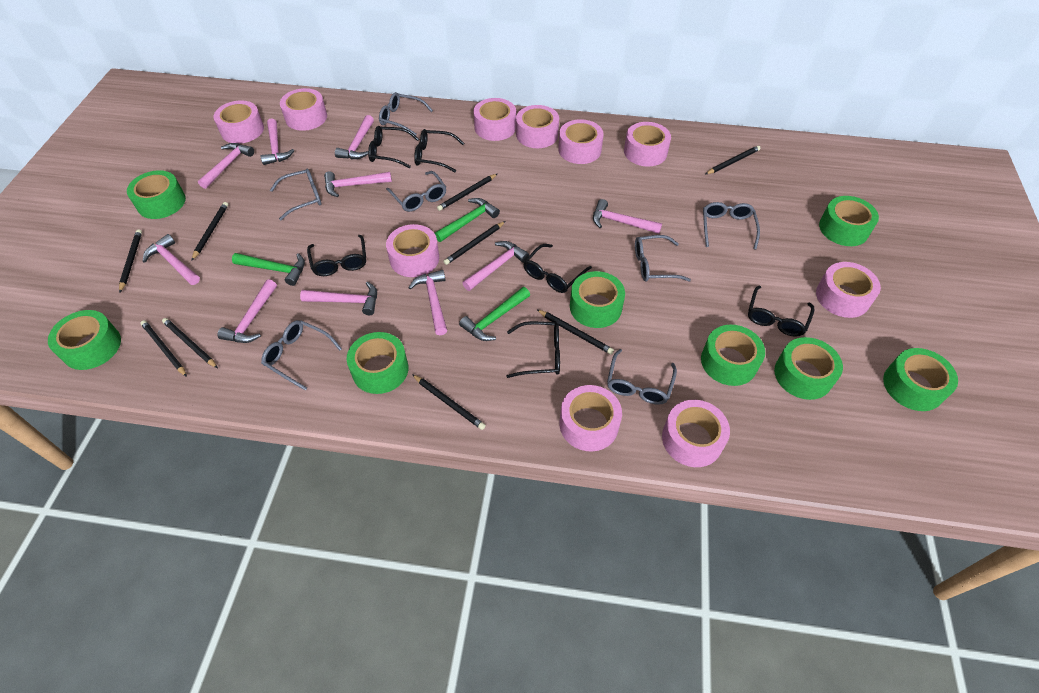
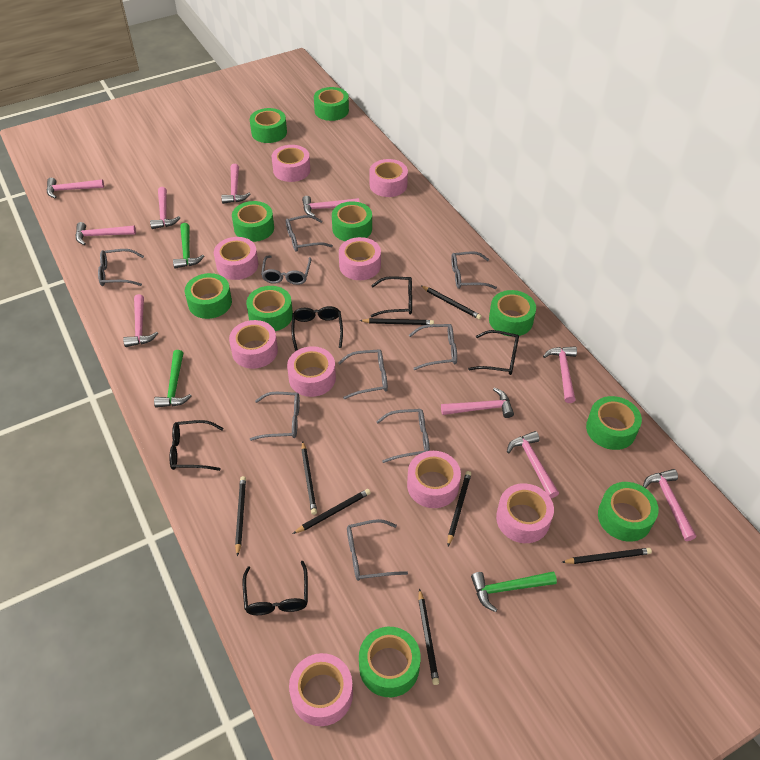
black glasses: [307,235,366,276] [368,126,419,168] [414,129,464,172] [506,321,560,378] [523,244,592,293] [748,285,815,337] = 6 -> [169,420,224,471] [243,561,308,615] [291,306,343,351] [371,276,412,317] [468,330,519,375] = 5
black pencil: [119,229,142,293] [140,320,187,377] [162,318,218,368] [191,202,228,261] [412,374,486,430] [437,174,497,211] [443,221,505,265] [537,310,614,354] [706,146,760,174] = 9 -> [235,476,246,557] [293,489,371,534] [301,441,317,515] [359,318,434,325] [418,588,439,685] [421,286,482,320] [447,471,471,546] [562,548,652,564] = 8
green tape: [48,310,121,370] [127,170,186,219] [347,332,408,394] [570,271,625,328] [701,325,765,386] [774,337,843,400] [819,196,879,246] [883,348,958,411] = 8 -> [185,273,232,319] [232,201,274,242] [246,286,293,331] [250,108,287,143] [314,87,349,121] [332,201,372,241] [359,627,421,697] [489,290,536,337] [586,396,642,450] [598,482,659,542] = 10
grey glasses: [261,320,342,391] [270,169,321,220] [379,92,433,136] [386,171,446,212] [607,349,677,405] [635,235,691,282] [703,202,760,249] = 7 -> [98,249,144,286] [250,392,300,441] [261,255,311,285] [286,215,333,252] [338,349,388,399] [347,519,408,581] [376,409,430,463] [409,324,457,370] [451,251,497,289] = 9
pink tape: [214,101,264,144] [280,88,327,131] [386,224,439,277] [473,98,516,141] [516,105,559,148] [558,119,604,164] [559,385,622,452] [624,122,671,167] [662,400,730,467] [816,262,881,318] = 10 -> [214,237,258,280] [229,320,278,369] [272,145,310,182] [287,346,336,397] [289,653,353,726] [339,237,381,280] [369,159,408,197] [407,451,461,508] [496,483,554,543] = 9

